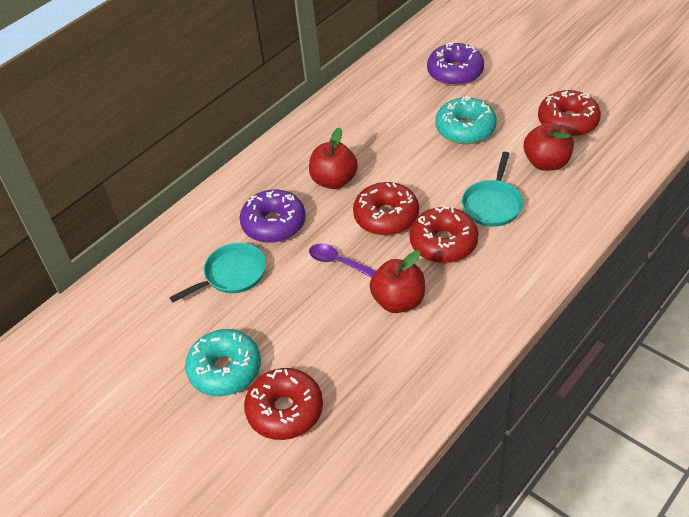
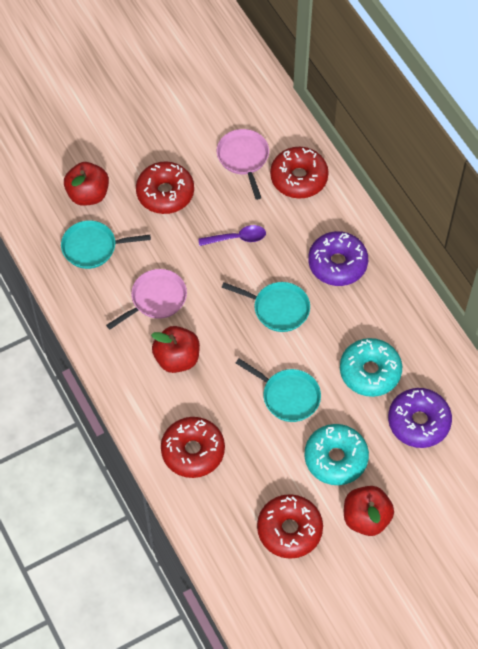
pink pan: none = 0 -> [106,269,187,330] [217,129,269,200] = 2
turquoise pan: [170,243,266,302] [462,152,523,227] = 2 -> [61,220,151,269] [222,282,310,332] [236,359,321,422] = 3

